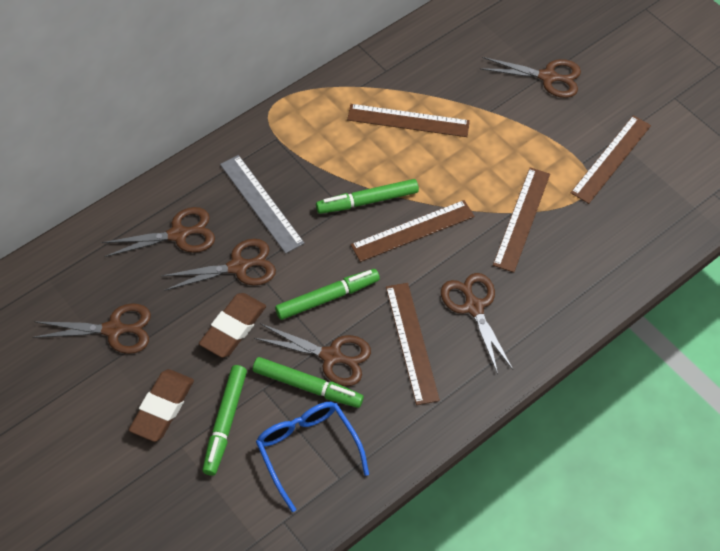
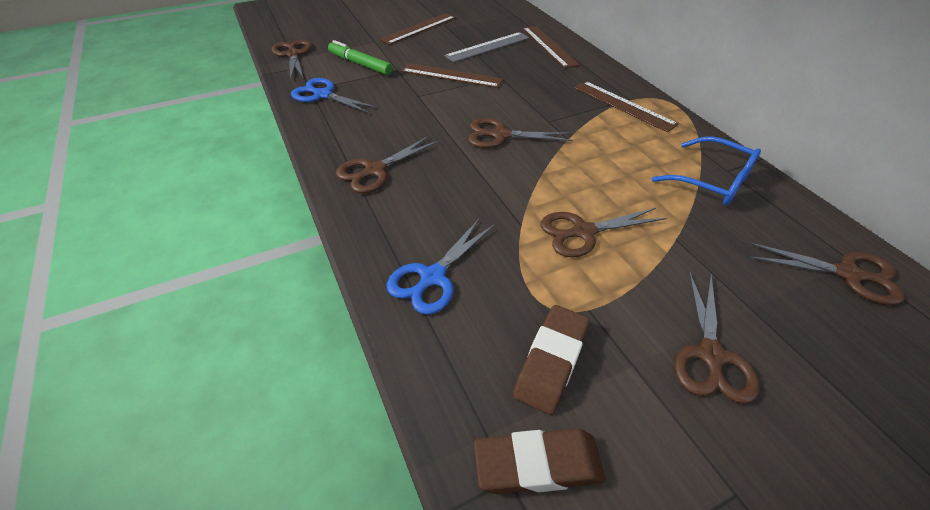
blue scissors: none = 0 -> [291,78,378,113] [387,219,494,315] = 2
brown ruler: [347,104,470,137] [351,200,475,262] [386,283,440,405] [493,167,550,273] [571,115,651,204] = 5 -> [380,13,456,45] [401,63,503,88] [523,26,580,68] [574,81,679,132] = 4
green marker: [202,365,247,476] [253,357,363,408] [275,269,380,320] [316,179,419,214] = 4 -> [328,40,393,75] = 1

